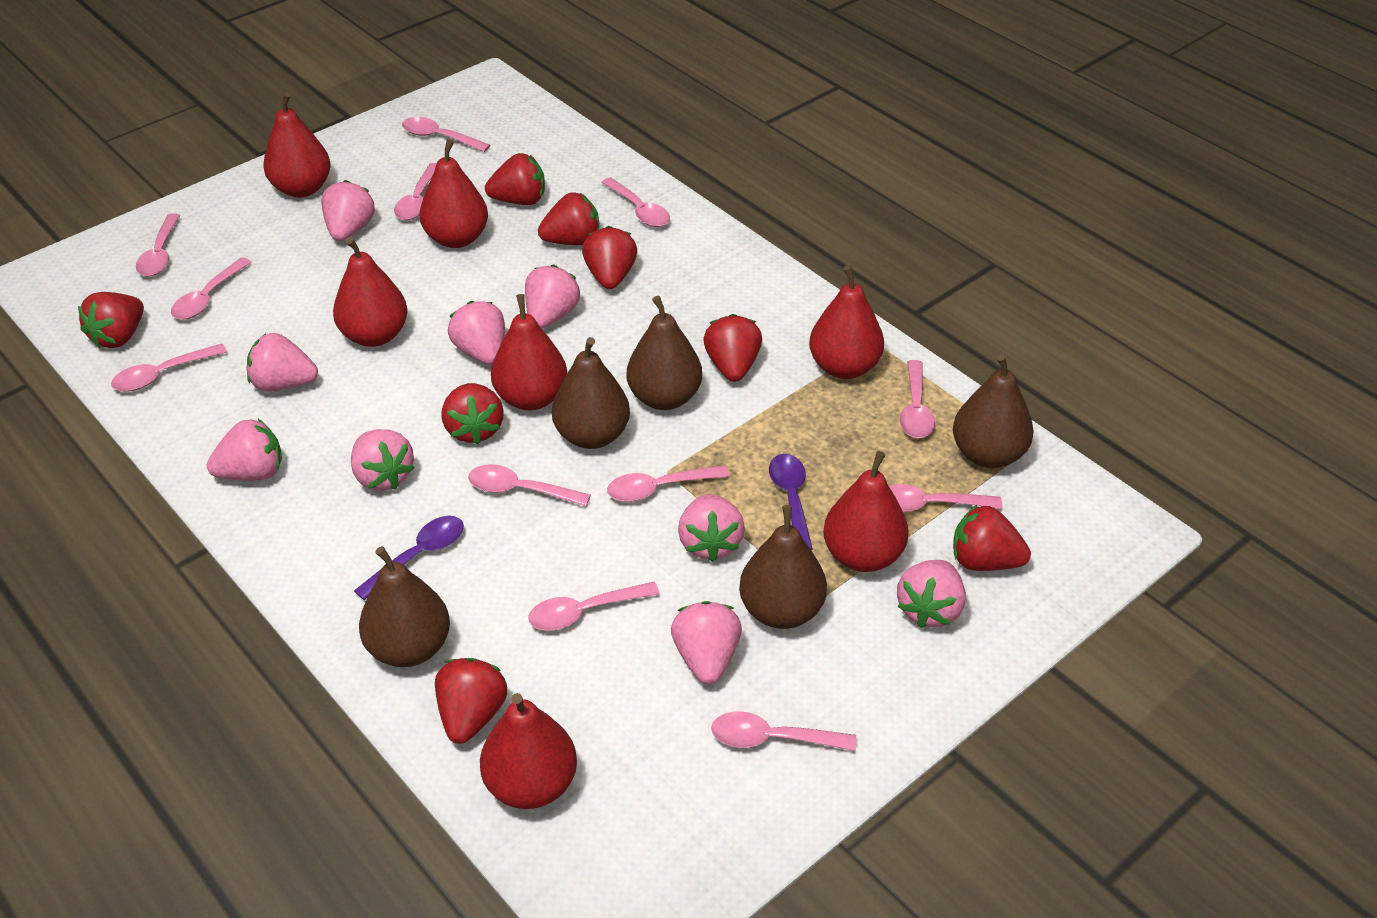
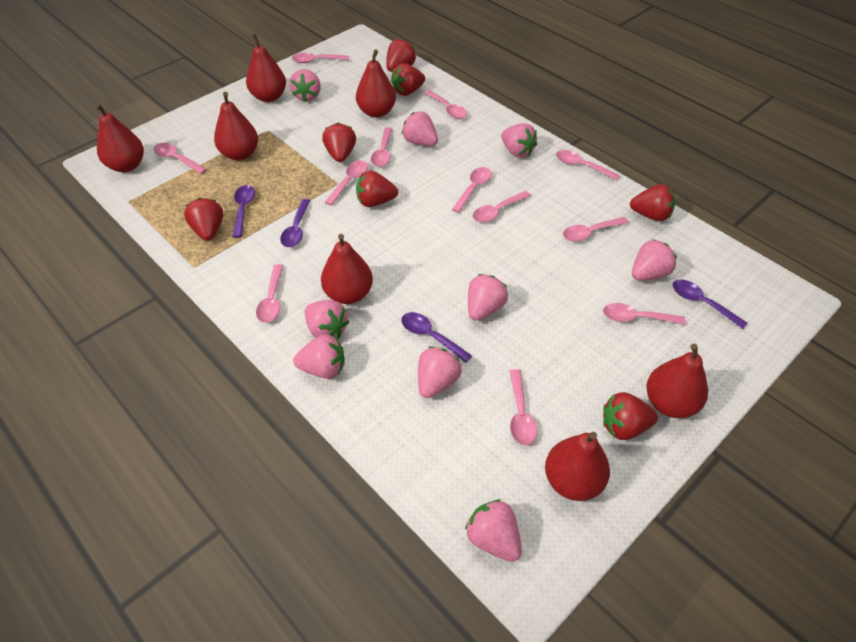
brown pear: [359,546,450,667] [552,337,630,449] [627,296,702,410] [739,505,827,629] [953,354,1034,468] = 5 -> none = 0
purple spoon: [354,516,464,600] [769,454,813,550] = 2 -> [232,185,255,238] [280,199,311,247] [401,312,472,363] [672,279,747,329] = 4
red strawberry: [78,292,144,348] [435,658,507,744] [442,383,504,445] [485,153,545,205] [538,192,599,245] [582,226,637,289] [703,314,762,382] [953,504,1031,571] = 8 -> [184,198,223,241] [322,122,356,162] [356,170,398,207] [386,39,416,72] [391,63,425,96] [603,392,658,440] [630,184,675,221] = 7

